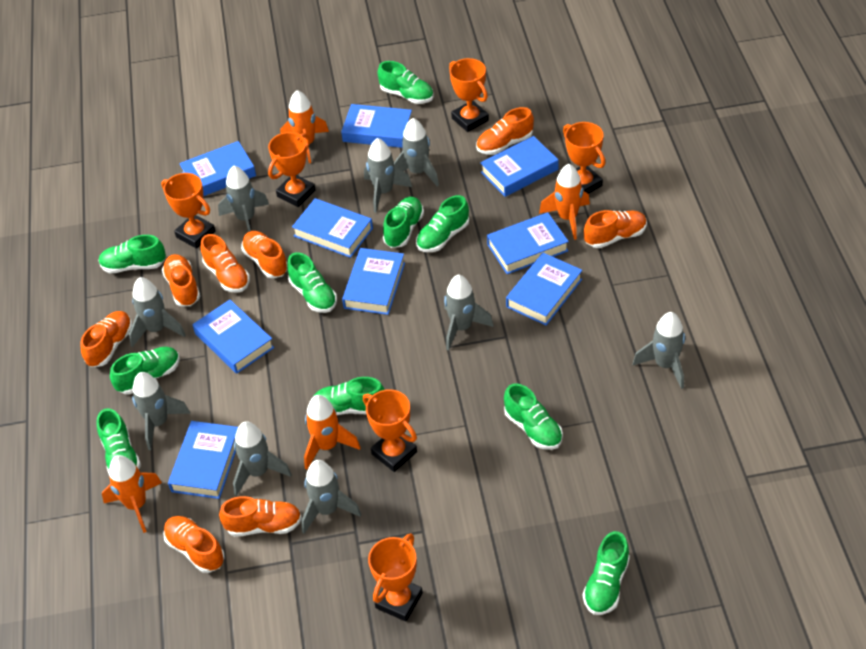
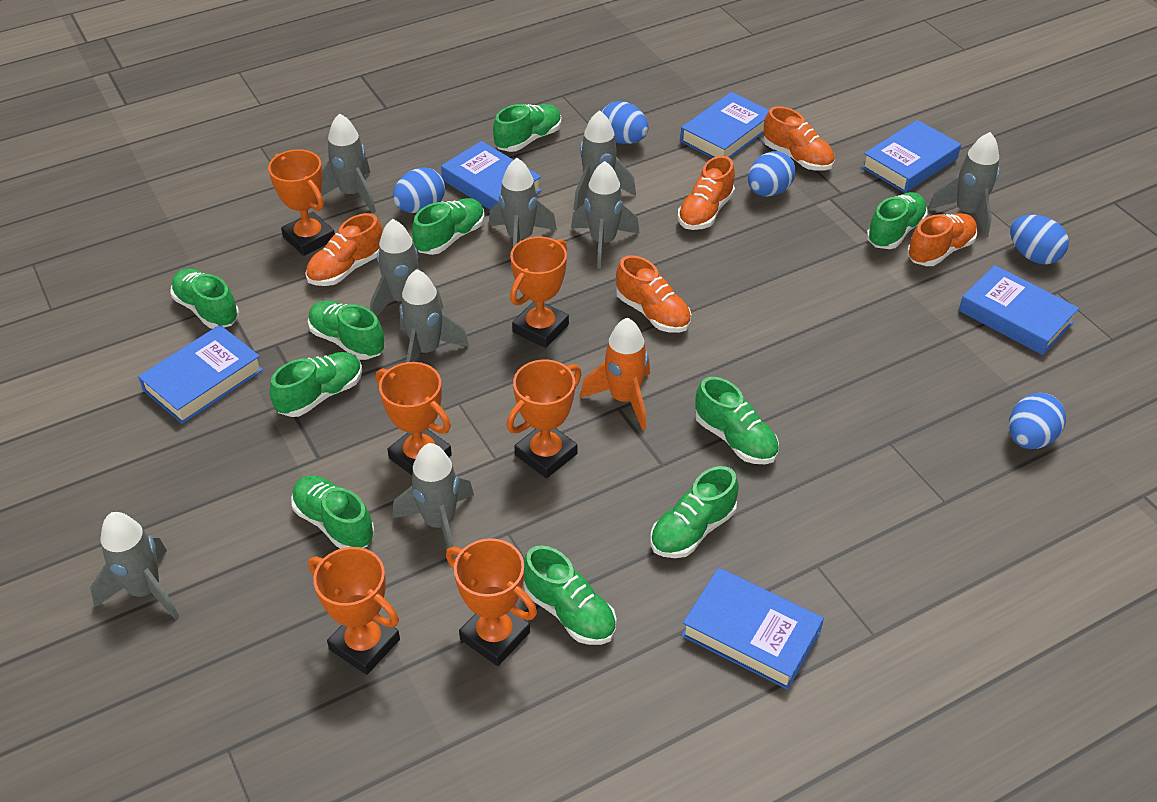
blue book: [168,421,238,499] [179,141,256,196] [192,300,274,374] [292,198,373,258] [341,104,412,148] [342,248,405,315] [480,136,559,197] [487,212,569,274] [506,253,582,325] = 9 -> [138,325,263,424] [441,141,542,210] [680,92,769,158] [681,568,824,690] [862,120,961,193] [959,265,1079,355] = 6
blue egg: none = 0 -> [393,167,445,213] [601,101,649,144] [748,151,796,196] [1009,393,1066,449] [1010,215,1069,264] = 5
orange rocket: [102,455,162,533] [280,90,329,163] [304,395,361,470] [539,164,590,240] = 4 -> [580,318,650,430] = 1
orange shoe: [81,311,133,367] [162,254,200,306] [163,516,225,573] [201,234,250,293] [219,496,302,537] [241,231,287,278] [476,107,534,155] [584,210,647,248] = 8 -> [305,213,383,286] [616,255,691,333] [678,156,735,230] [764,106,834,171] [907,213,978,266] = 5

